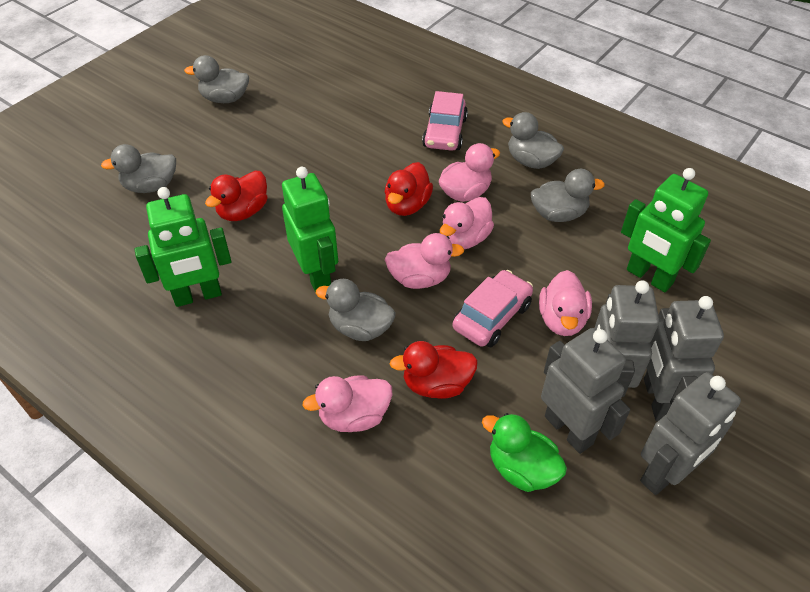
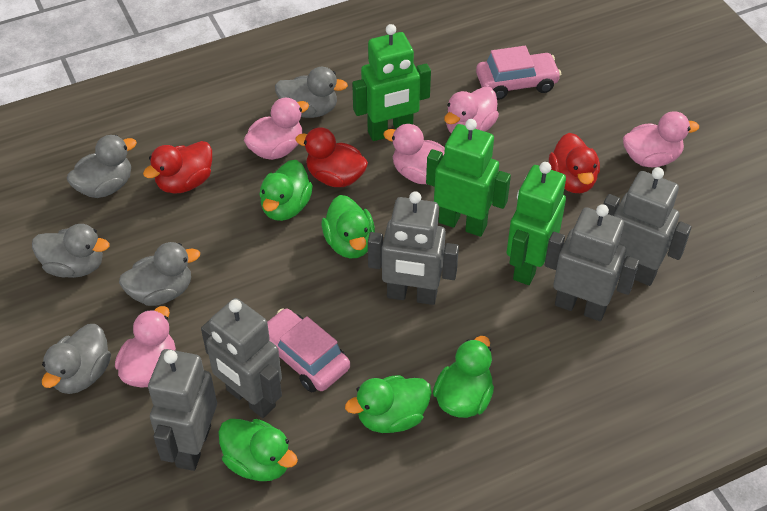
green duck: [482,413,567,492] = 1 -> [218,419,298,481] [259,160,313,221] [322,195,375,258] [345,375,431,433] [433,336,494,418] = 5
grey robot: [541,328,630,454] [594,280,659,397] [640,372,741,495] [644,296,724,421] = 4 -> [148,349,217,471] [201,298,282,418] [368,191,459,305] [545,204,639,321] [604,167,692,286] = 5

